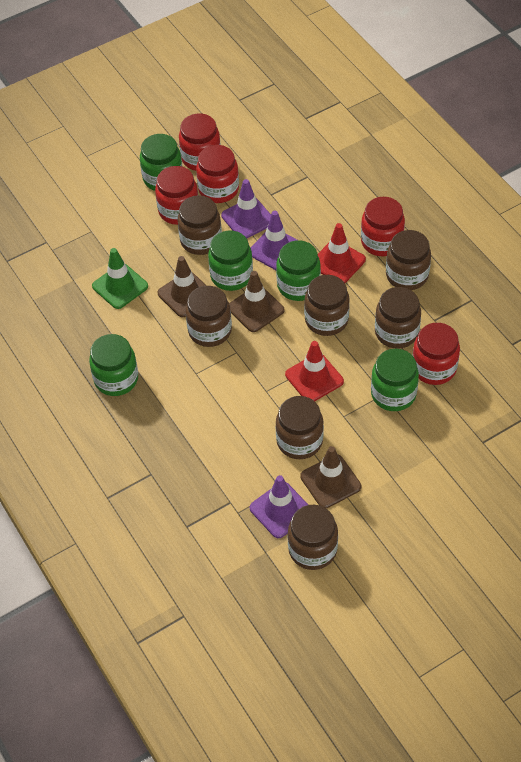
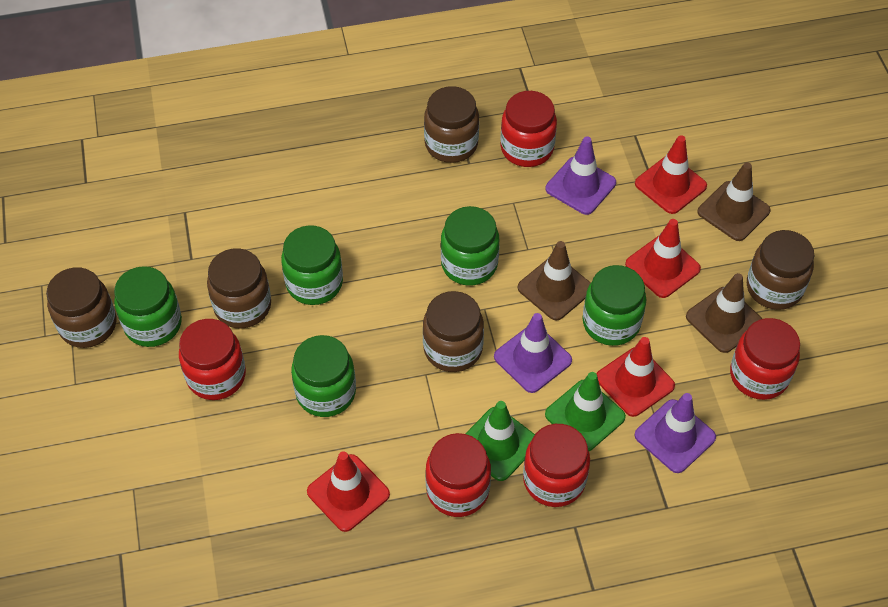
brown jar: [178,195,222,255] [186,286,232,347] [276,396,324,459] [288,505,338,570] [304,275,350,336] [375,287,421,349] [386,230,431,290] = 7 -> [46,267,116,348] [207,248,271,329] [423,291,484,372] [424,86,479,163] [747,230,814,310] = 5
green traffic cone: [92,248,148,309] = 1 -> [465,401,535,481] [545,372,626,451] = 2
red traffic cone: [285,341,344,401] [318,223,366,283] = 2 -> [307,451,390,532] [597,337,675,417] [625,219,701,298] [635,135,707,214] = 4

